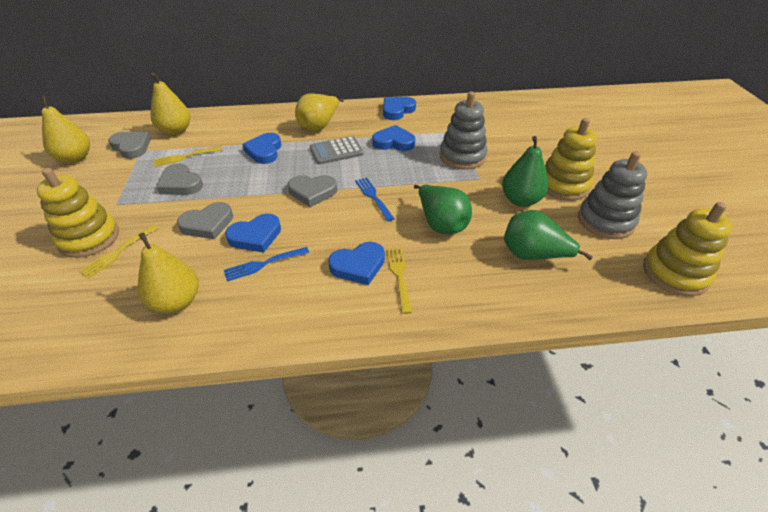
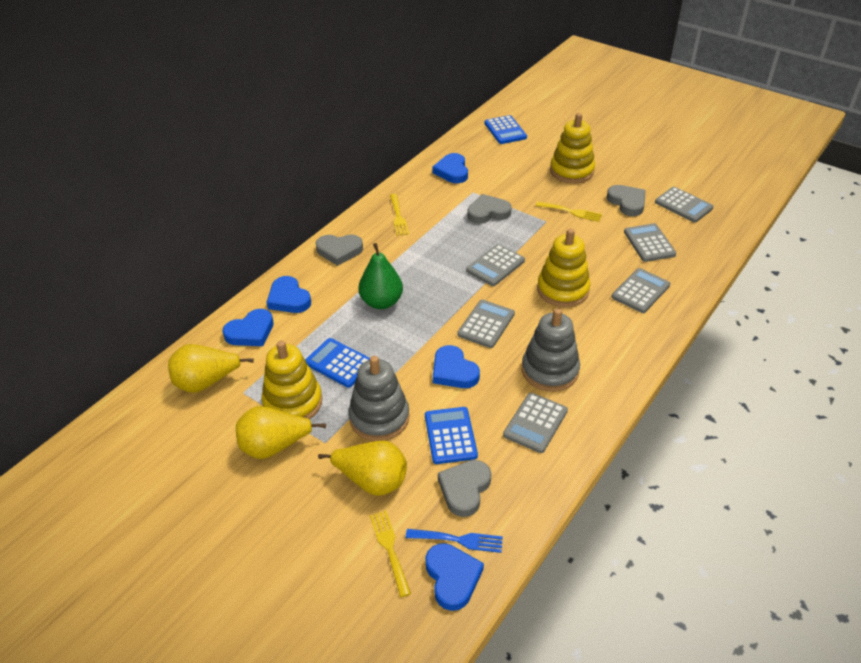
blue calculator: none = 0 -> [305,338,370,388] [425,407,478,464] [484,115,527,144] = 3
blue fork: [224,247,309,281] [355,177,394,222] = 2 -> [406,529,503,553] = 1
green pear: [414,185,472,234] [502,136,548,207] [504,210,593,260] = 3 -> [358,243,403,309] = 1
grey calculator: [310,136,364,164] = 1 -> [457,300,515,348] [466,244,525,286] [503,393,568,453] [611,268,670,313] [624,223,676,262] [655,187,714,223] = 6
yellow pear: [41,96,90,163] [138,232,199,313] [151,73,191,135] [295,93,344,131] = 4 -> [168,344,254,393] [236,406,326,459] [318,440,407,496] = 3

